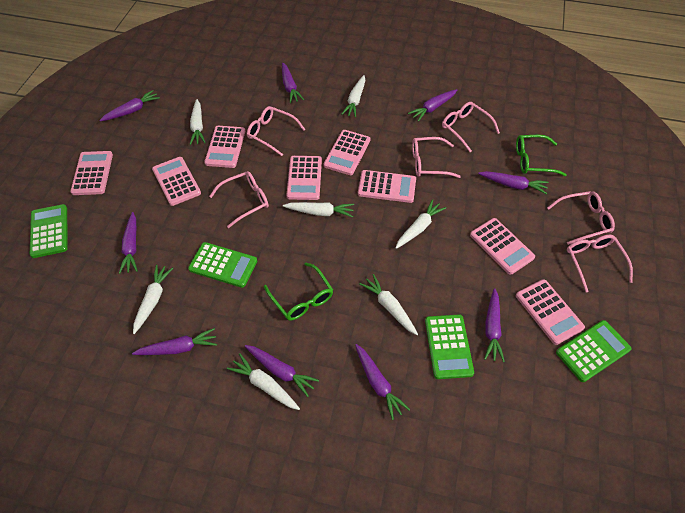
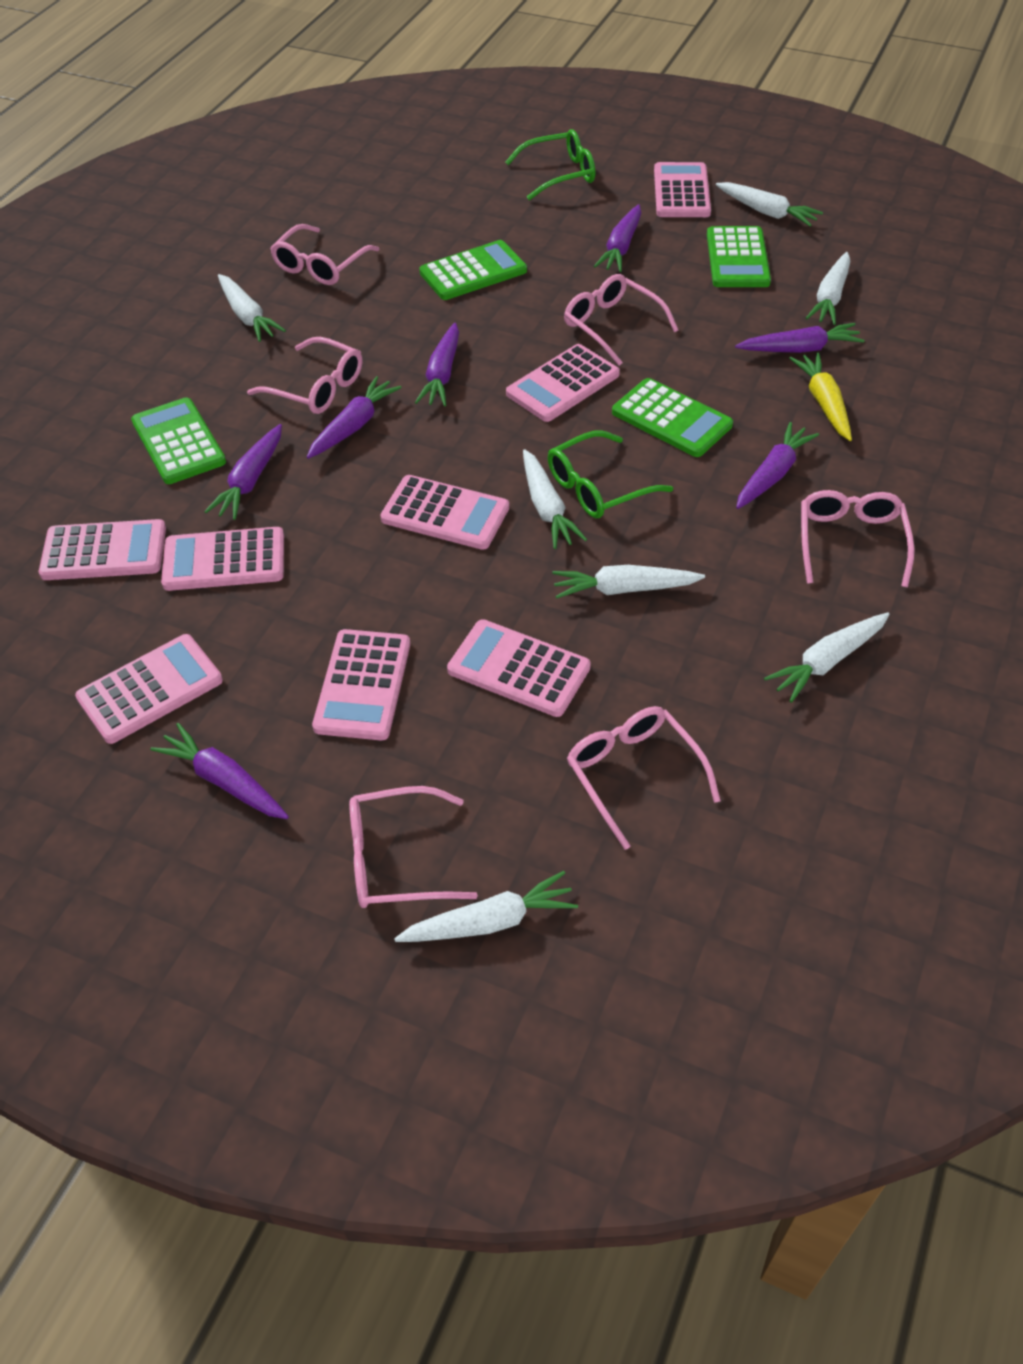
purple carrot: [99,90,160,121] [119,212,138,274] [132,328,217,355] [245,345,319,397] [282,63,304,103] [355,344,410,420] [408,89,457,122] [478,171,548,194] [484,288,505,362] = 9 -> [150,723,289,819] [204,424,282,520] [307,376,402,459] [415,323,459,406] [594,204,641,272] [735,323,865,353] [736,422,819,509] = 7
yellow carrot: none = 0 -> [789,353,852,441] = 1

